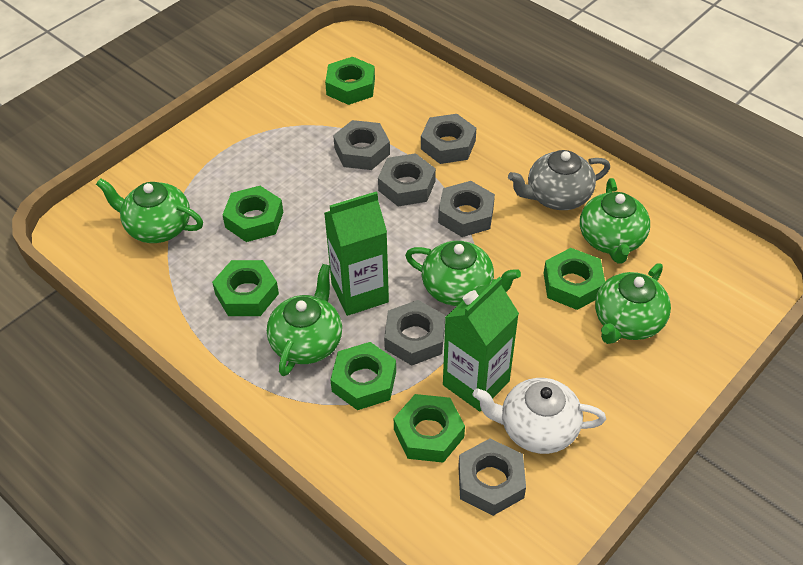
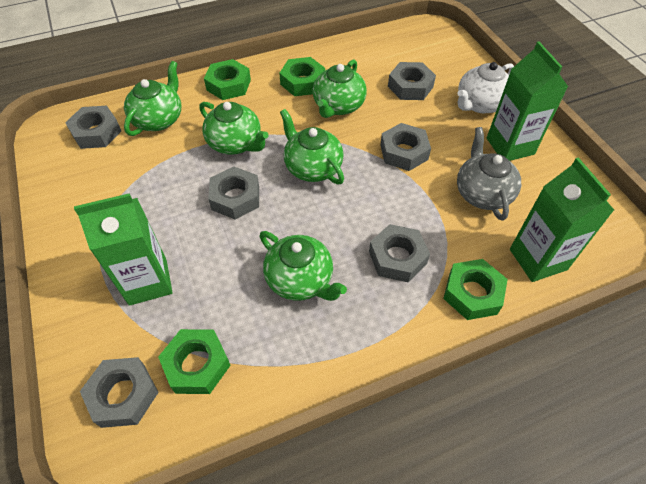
green carton: [324,191,389,316] [443,277,519,411] = 2 -> [74,193,173,306] [487,42,568,161] [510,157,614,282] = 3
green nut: [212,260,279,316] [223,186,283,242] [325,57,375,105] [330,342,396,410] [394,394,465,463] [544,248,605,310] = 6 -> [158,329,231,394] [204,59,251,100] [279,57,325,96] [443,259,508,320] = 4

